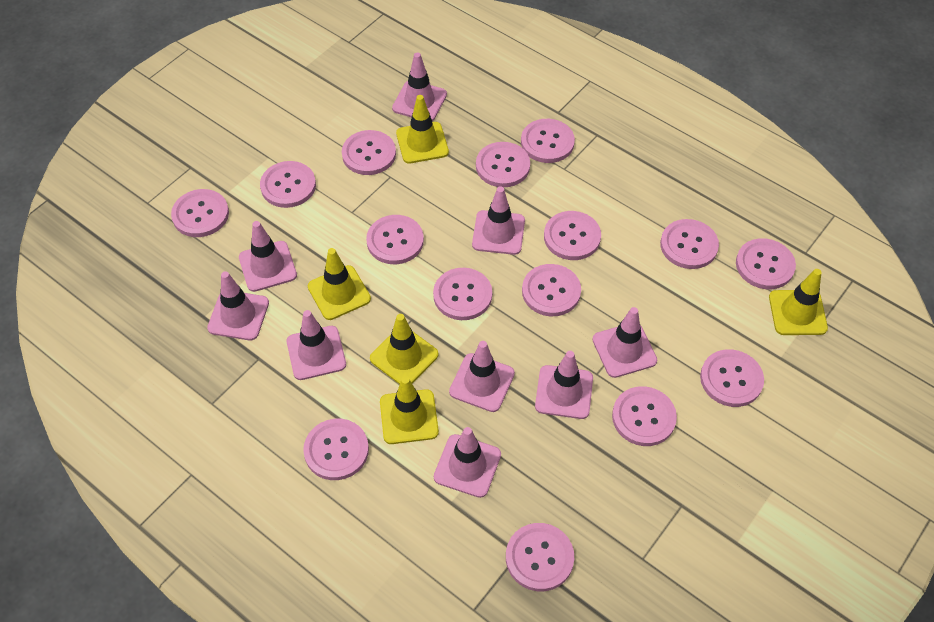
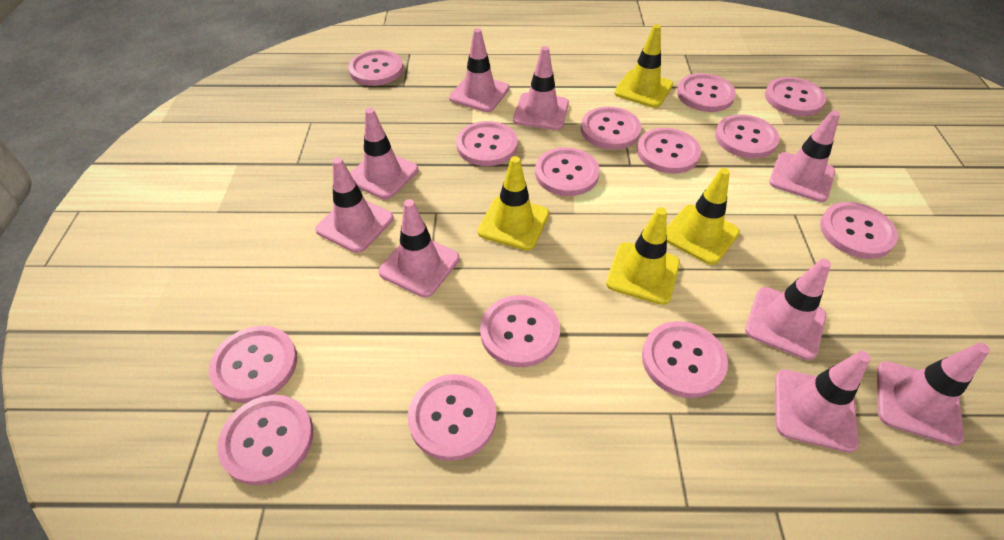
pink button: [171,189,229,237] [260,161,316,208] [303,419,369,480] [342,130,396,175] [366,215,424,264] [433,268,492,320] [476,142,530,187] [506,523,574,591] [521,119,575,163] [522,264,581,316] [544,211,601,260] [612,386,677,446] [660,219,719,269] [700,349,764,407] [736,238,796,289] = 15 -> [209,326,297,403] [217,395,313,485] [348,50,403,86] [408,374,497,461] [456,121,518,166] [480,295,560,367] [535,147,600,196] [581,107,642,150] [637,128,701,174] [642,321,728,398] [677,73,736,112] [715,114,780,159] [765,77,826,116] [820,202,898,259] = 14
yellow traffic cone: [308,248,371,320] [370,314,438,384] [380,376,439,444] [396,95,449,164] [769,269,828,335] = 5 -> [478,156,549,250] [606,207,680,305] [614,24,673,108] [666,168,740,265] = 4

